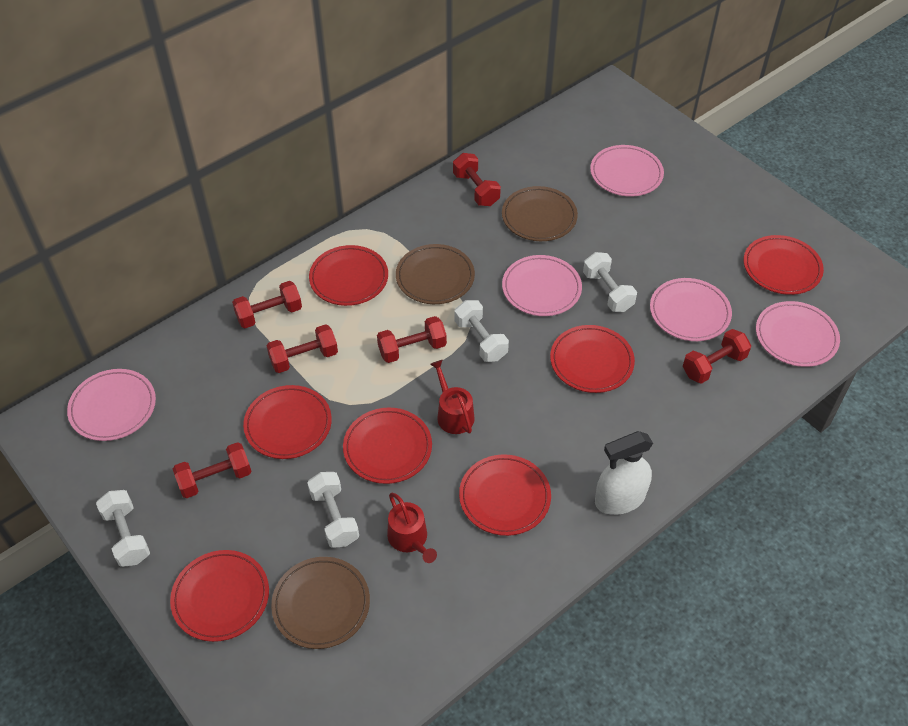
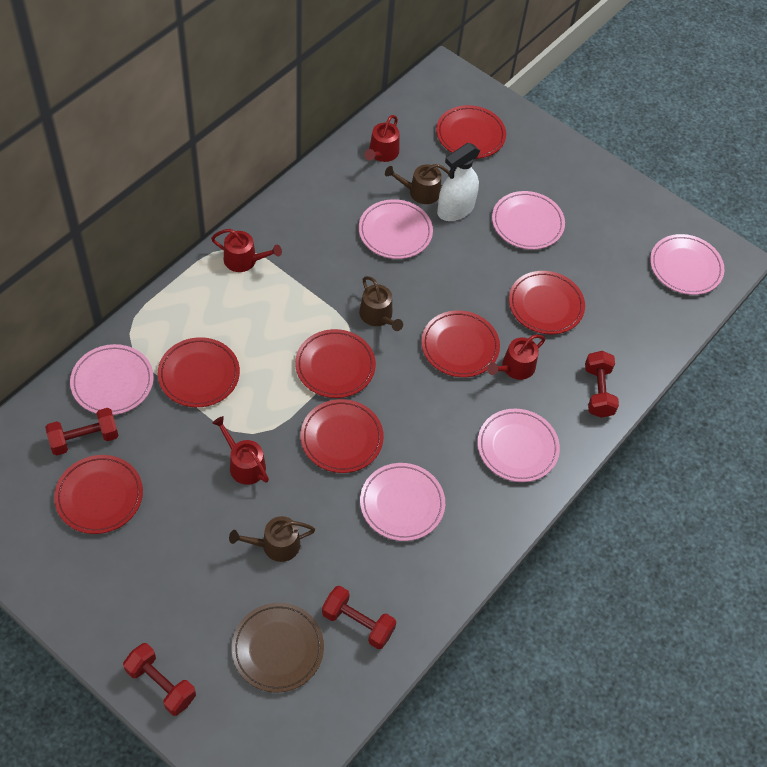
brown plate: [271,557,370,649] [396,244,475,304] [502,186,578,241] = 3 -> [232,603,324,693] = 1
brown watering can: none = 0 -> [229,516,315,562] [359,276,403,331] [385,164,449,204] = 3
pink plate: [67,369,156,441] [502,255,582,316] [590,145,664,196] [650,278,732,341] [756,301,840,367] = 5 -> [70,344,154,415] [359,199,433,259] [360,463,445,541] [478,409,560,482] [492,191,565,250] [650,234,724,295] = 6
red dumbbell: [173,442,251,498] [232,281,302,328] [267,324,338,373] [377,316,447,363] [453,153,501,206] [683,329,751,384] = 6 -> [45,408,119,456] [123,643,196,716] [322,586,396,649] [585,351,619,418] = 4
red watering can: [387,493,437,563] [430,360,475,434] = 2 -> [211,229,282,272] [212,416,269,485] [364,115,399,162] [487,335,545,380] = 4
white dumbbell: [96,490,150,567] [307,472,359,548] [455,300,509,362] [583,252,637,312] = 4 -> none = 0

